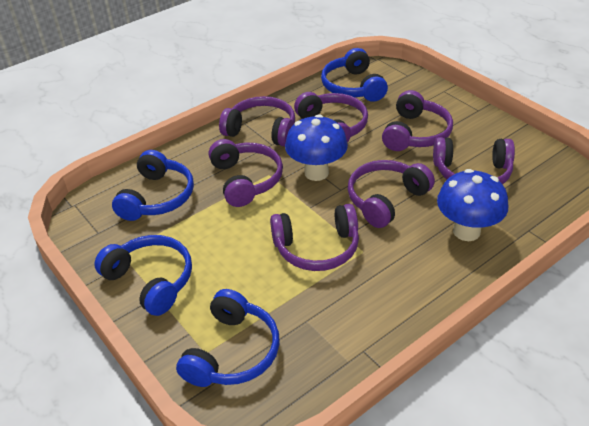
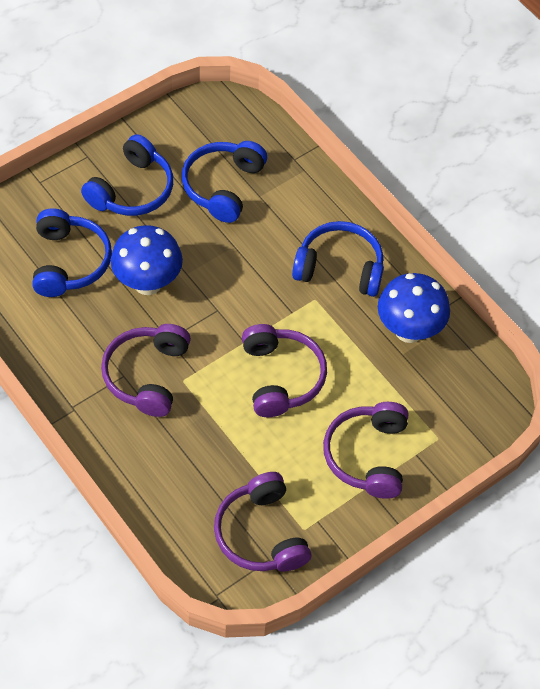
purple headphones: [209,139,283,207] [219,96,295,147] [270,204,359,271] [294,92,368,143] [348,160,435,228] [382,90,453,151] [433,137,515,184] = 7 -> [101,324,191,417] [214,472,311,571] [242,324,327,417] [323,402,408,499] = 4

